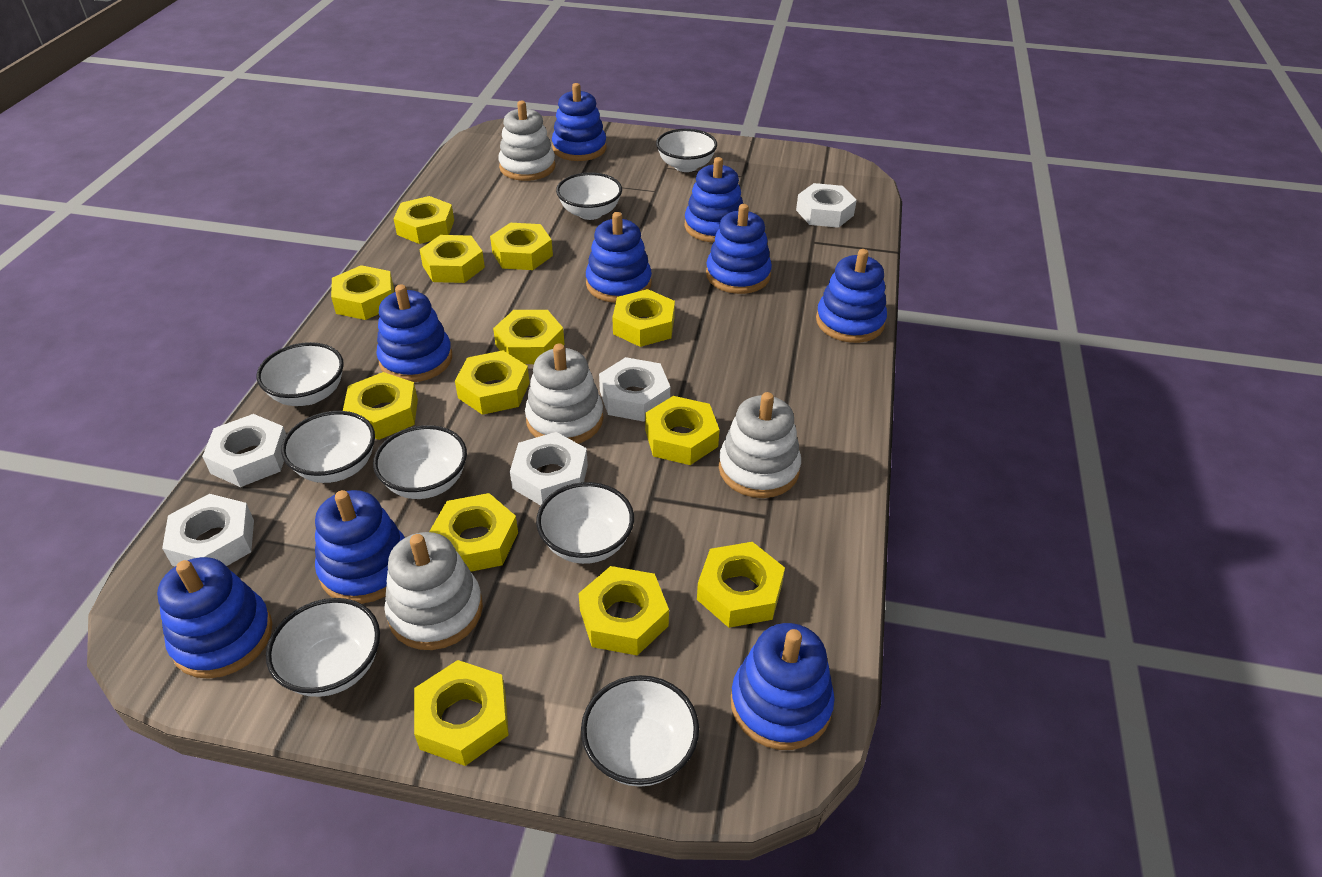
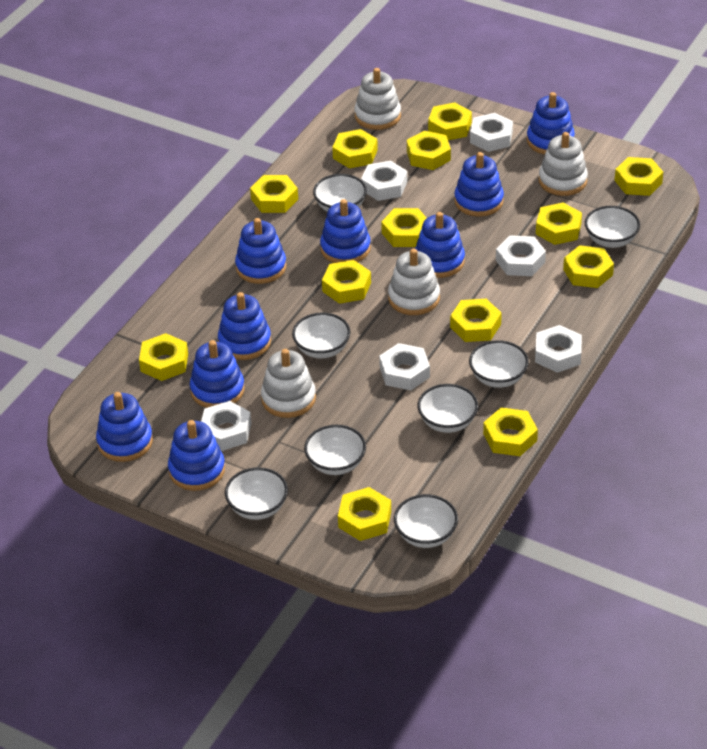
white nut: [162,494,254,566] [202,414,286,487] [510,432,588,505] [599,357,670,422] [796,183,857,228] = 5 -> [201,401,252,451] [361,161,407,201] [379,343,430,390] [470,113,513,152] [496,235,546,276] [535,325,582,373] = 6

